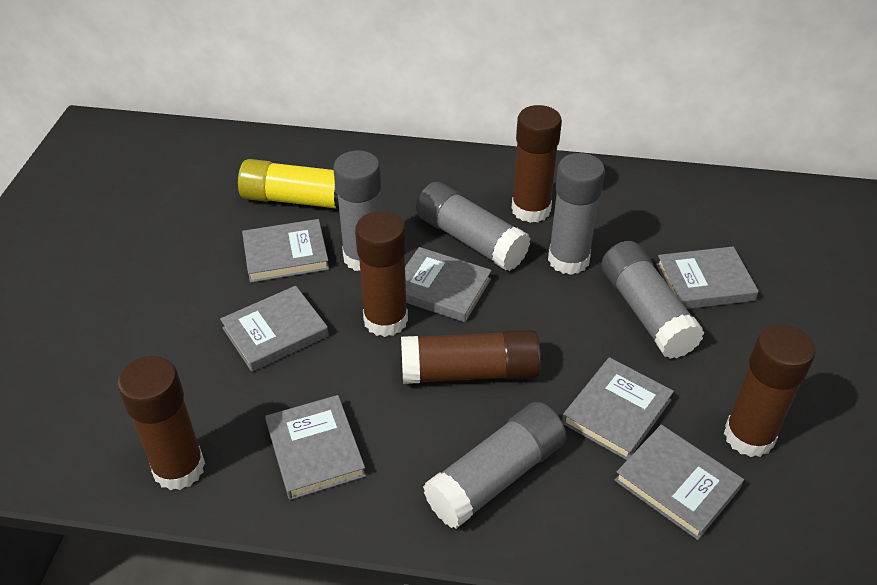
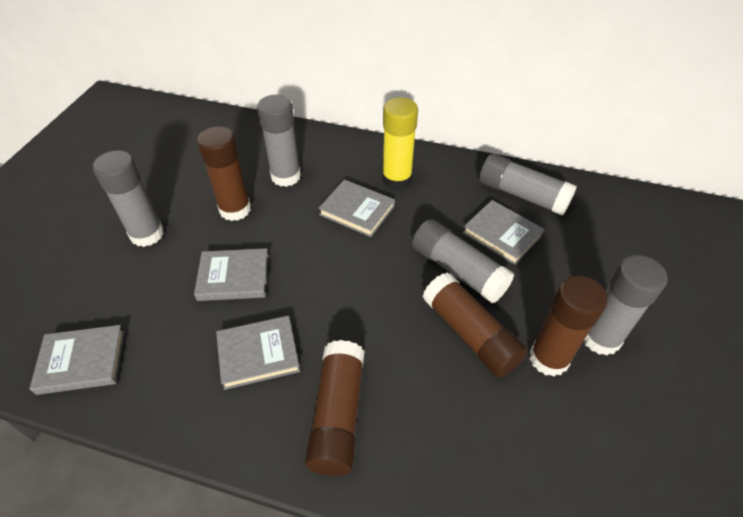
brown glue stick: [117,356,205,490] [355,211,408,337] [401,330,541,384] [512,105,562,223] [724,324,815,457] = 5 -> [197,126,251,221] [305,340,365,476] [423,272,527,378] [529,275,608,377] = 4
grey book: [220,286,329,372] [242,219,329,283] [265,395,366,500] [405,247,492,322] [562,357,674,460] [614,425,744,540] [656,246,759,309] = 7 -> [29,325,125,395] [194,248,269,301] [216,316,300,390] [319,179,395,237] [463,200,545,265] = 5

